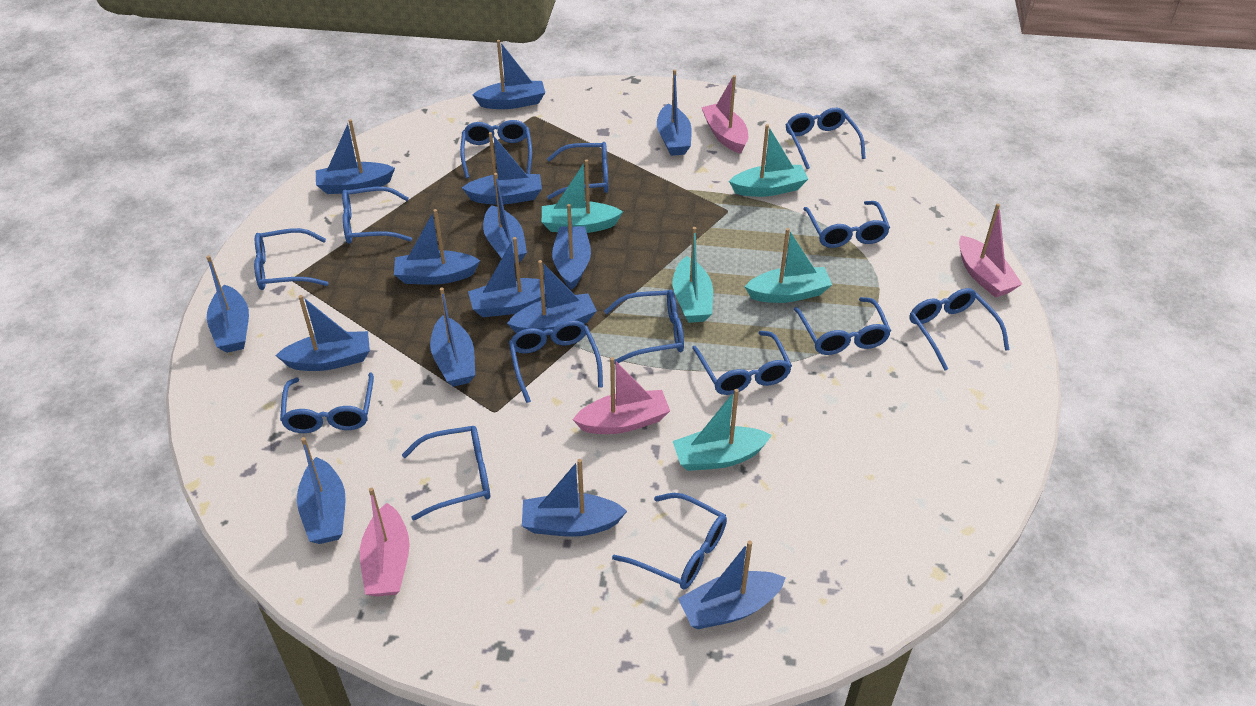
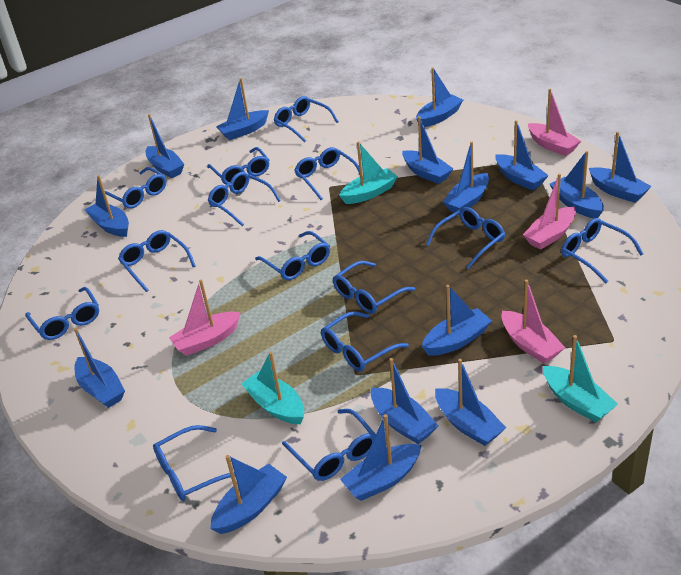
turquoise boat: [542,159,623,233] [673,227,713,323] [673,389,772,471] [729,124,808,197] [745,228,832,303] = 5 -> [241,352,304,424] [339,141,398,204] [543,335,618,422] = 3

